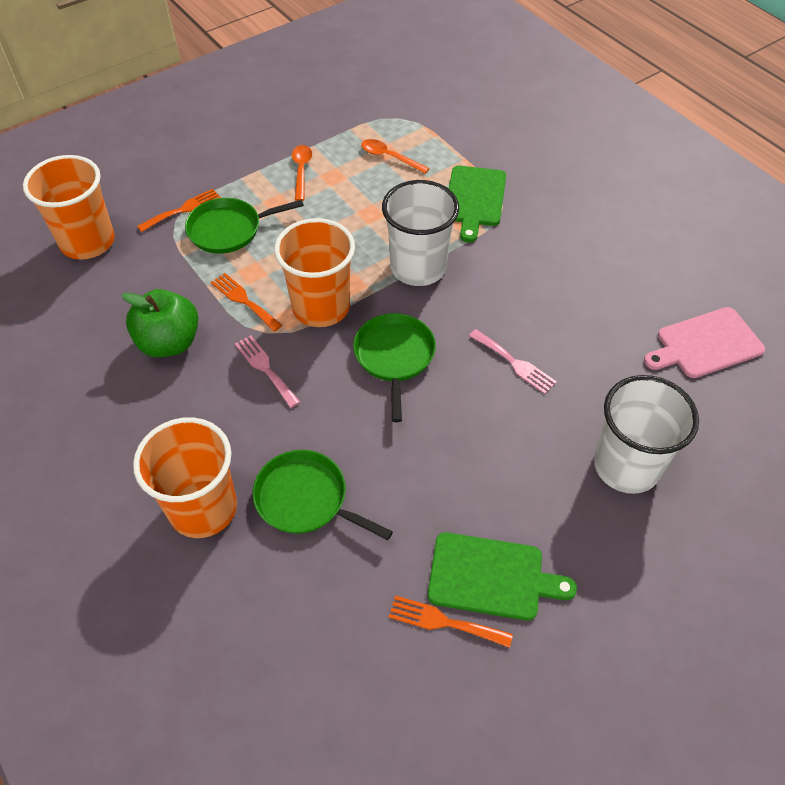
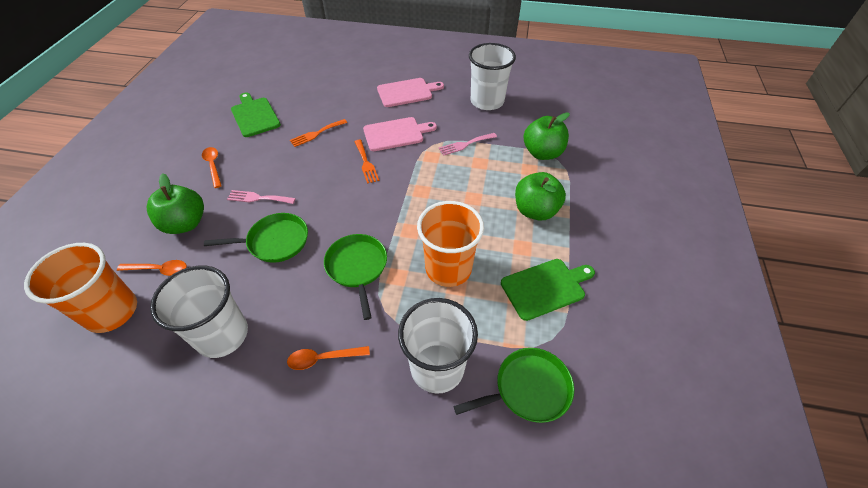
green apple: [122,289,198,358] = 1 -> [147,173,204,234] [515,172,566,221] [524,112,570,160] = 3
orange cup: [23,155,115,260] [133,417,237,538] [274,218,355,327] = 3 -> [24,243,137,333] [417,201,484,287] = 2
orange fork: [137,189,221,232] [211,273,282,332] [389,595,513,648] = 3 -> [290,119,347,147] [354,140,379,184] = 2
orange spoon: [292,145,312,201] [361,139,430,174] = 2 -> [117,260,187,276] [202,147,222,188] [287,346,370,370] = 3
pink cutting board: [644,307,765,378] = 1 -> [363,117,437,151] [377,78,444,107] = 2
white cup: [382,180,459,286] [594,375,699,494] = 2 -> [150,266,248,358] [398,298,478,394] [469,43,516,110] = 3

